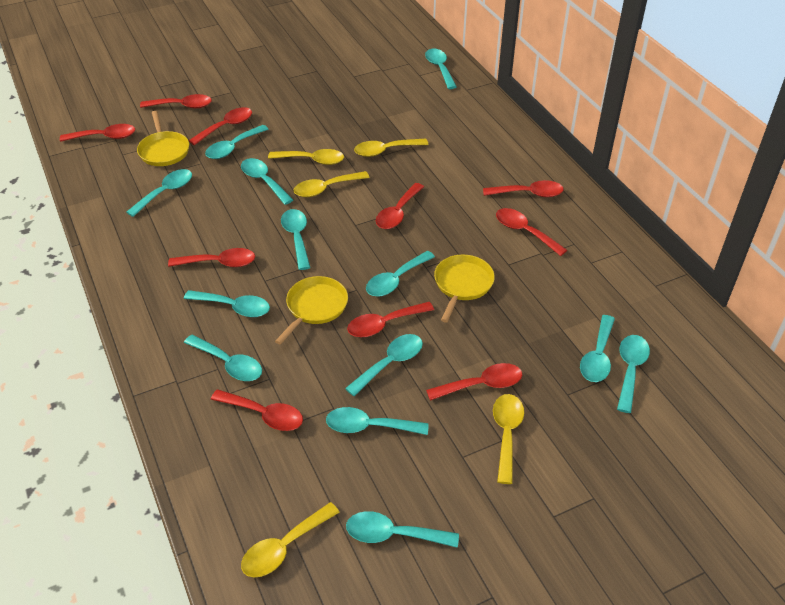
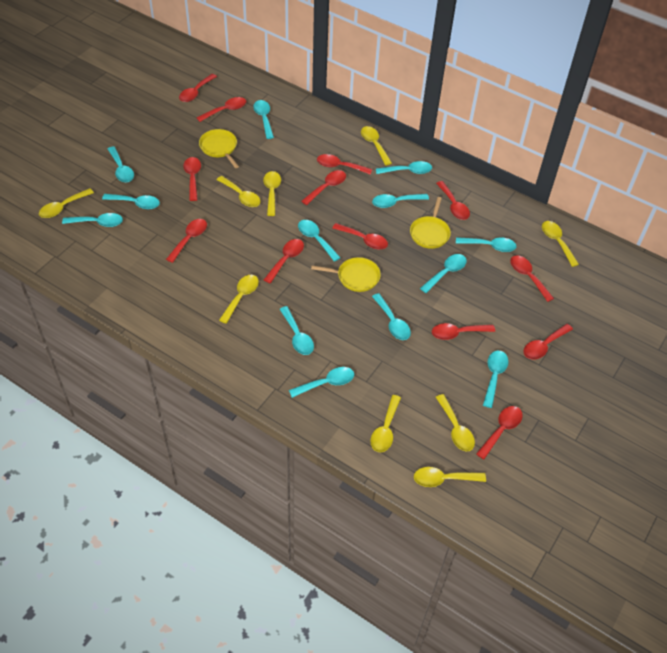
red spoon: [60,124,135,142] [140,94,212,108] [168,248,255,267] [189,107,252,145] [211,389,303,431] [347,302,434,337] [376,183,424,229] [426,363,522,400] [483,180,564,197] [496,208,567,256] = 10 -> [166,219,207,263] [179,74,217,102] [183,157,201,201] [196,97,246,122] [264,239,304,284] [302,170,346,205] [317,154,372,175] [332,223,388,250] [432,323,495,340] [436,181,470,220] [476,406,523,459] [510,255,554,302] [523,324,573,359] = 13
yellow spoon: [241,502,340,578] [268,149,344,165] [294,171,370,197] [354,139,429,157] [493,394,524,484] = 5 -> [39,188,94,218] [217,176,261,207] [219,275,259,324] [263,171,281,216] [361,126,392,165] [371,395,401,452] [414,467,486,487] [436,394,475,451] [542,221,579,267] = 9

